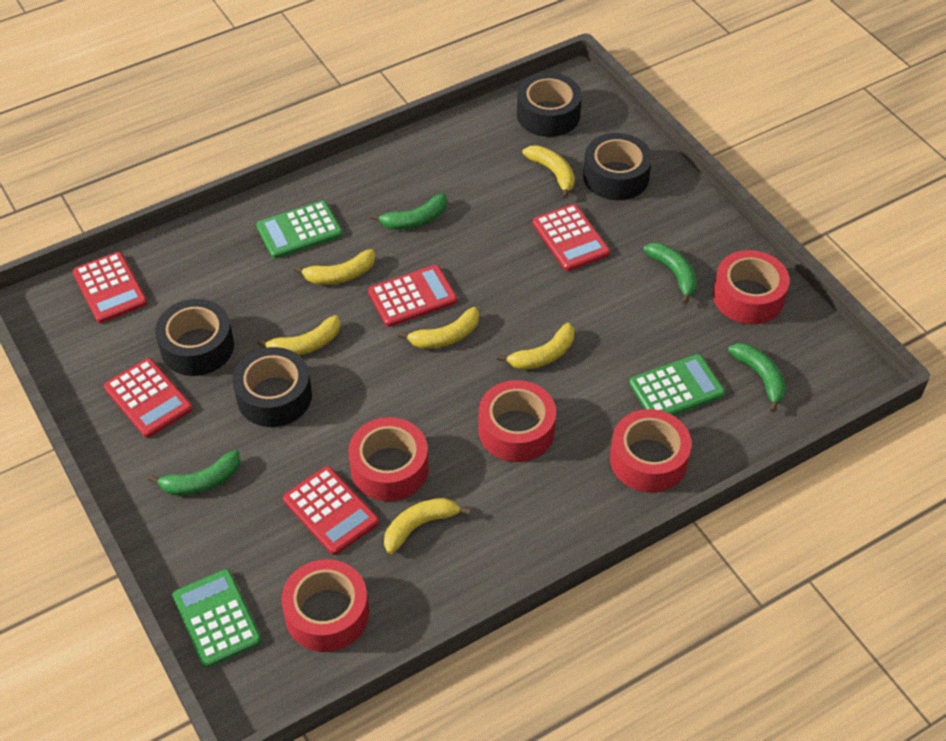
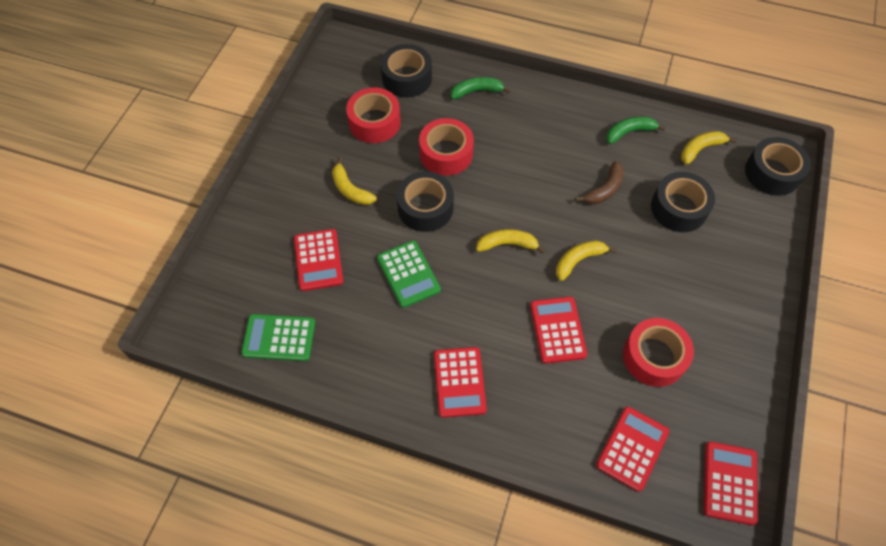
brown banana: none = 0 -> [575,161,624,204] = 1
green banana: [148,450,240,496] [370,193,447,230] [643,243,697,304] [728,343,786,412] = 4 -> [451,77,511,99] [606,117,666,144] = 2
green calculator: [172,569,262,668] [256,201,342,259] [629,354,725,416] = 3 -> [241,314,315,361] [377,241,441,308] = 2
red tape: [281,559,369,652] [348,417,429,501] [479,380,556,462] [610,409,692,493] [713,250,790,324] = 5 -> [346,88,401,143] [419,118,474,176] [623,318,694,387] = 3
yellow banana: [256,315,340,355] [293,249,375,285] [384,498,471,554] [398,307,479,349] [497,323,574,370] [522,145,575,199] = 6 -> [332,157,377,205] [476,229,545,254] [556,241,617,281] [681,131,737,165] = 4

